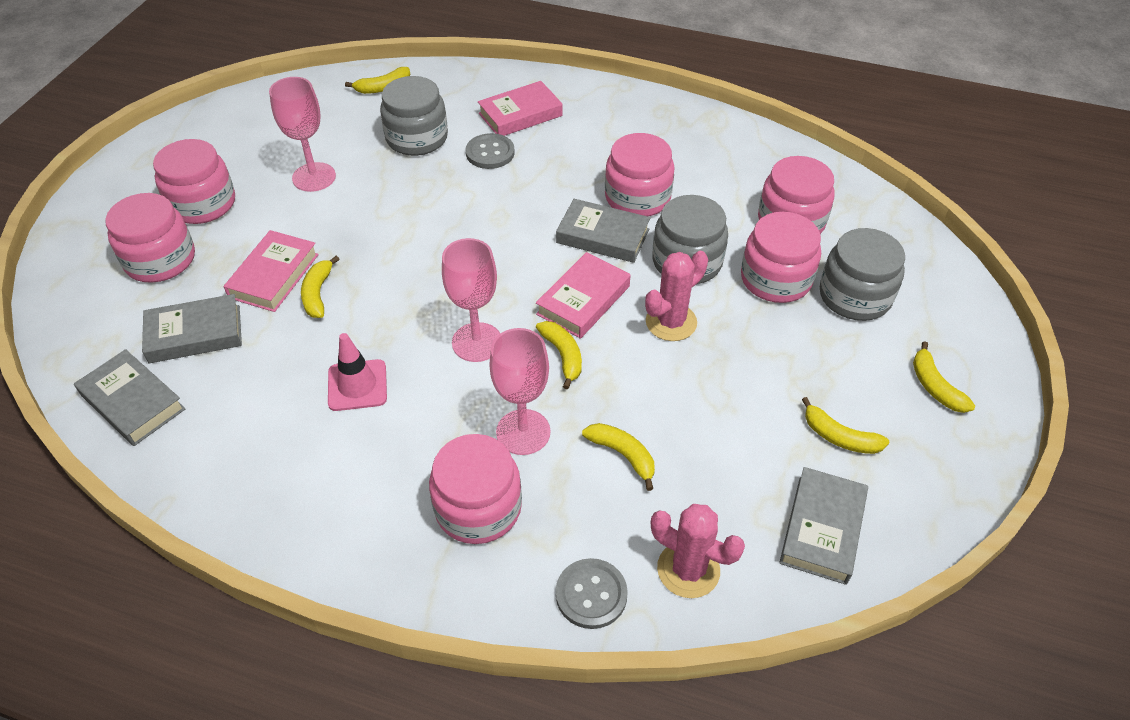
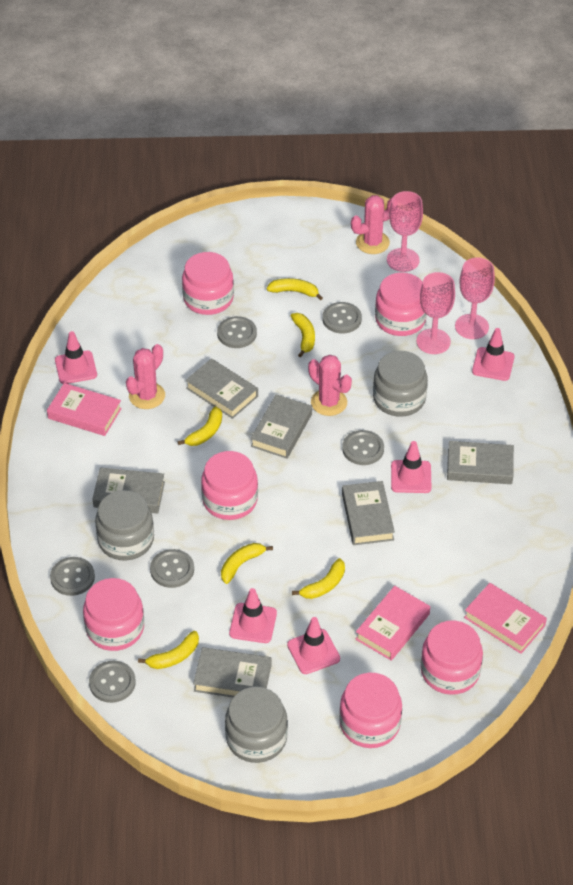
grey book: [74,349,185,446] [142,294,242,363] [556,199,650,263] [779,467,868,585] = 4 -> [93,468,165,513] [186,358,258,419] [193,647,272,697] [250,394,312,459] [342,481,395,545] [447,441,514,484] = 6
grey button: [466,133,515,169] [556,558,628,629] = 2 -> [50,557,95,596] [89,661,136,703] [150,549,194,588] [217,316,257,348] [323,302,362,333] [342,430,384,465] = 6
pink cactus: [645,251,708,341] [651,504,745,598] = 2 -> [126,344,165,409] [308,355,352,416] [351,195,392,254] = 3
pink traffic cone: [328,333,387,411] = 1 -> [55,331,97,384] [229,588,277,643] [287,617,340,674] [391,441,431,493] [472,328,515,381] = 5

